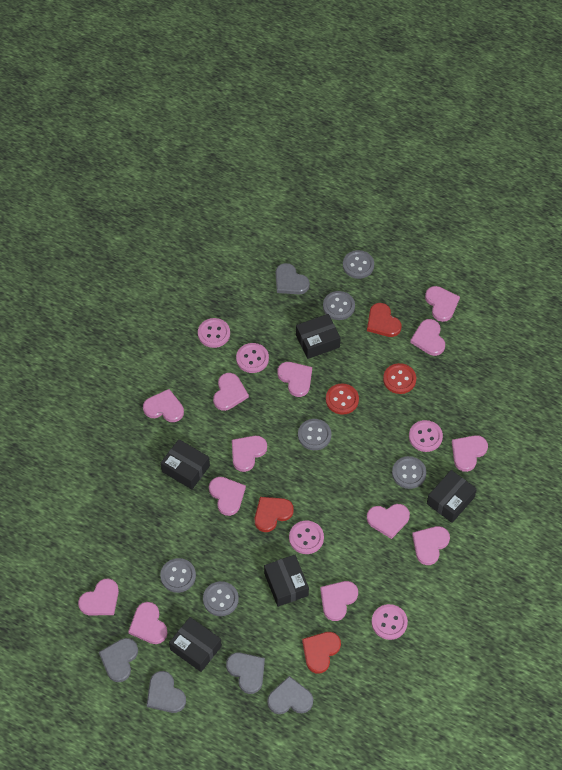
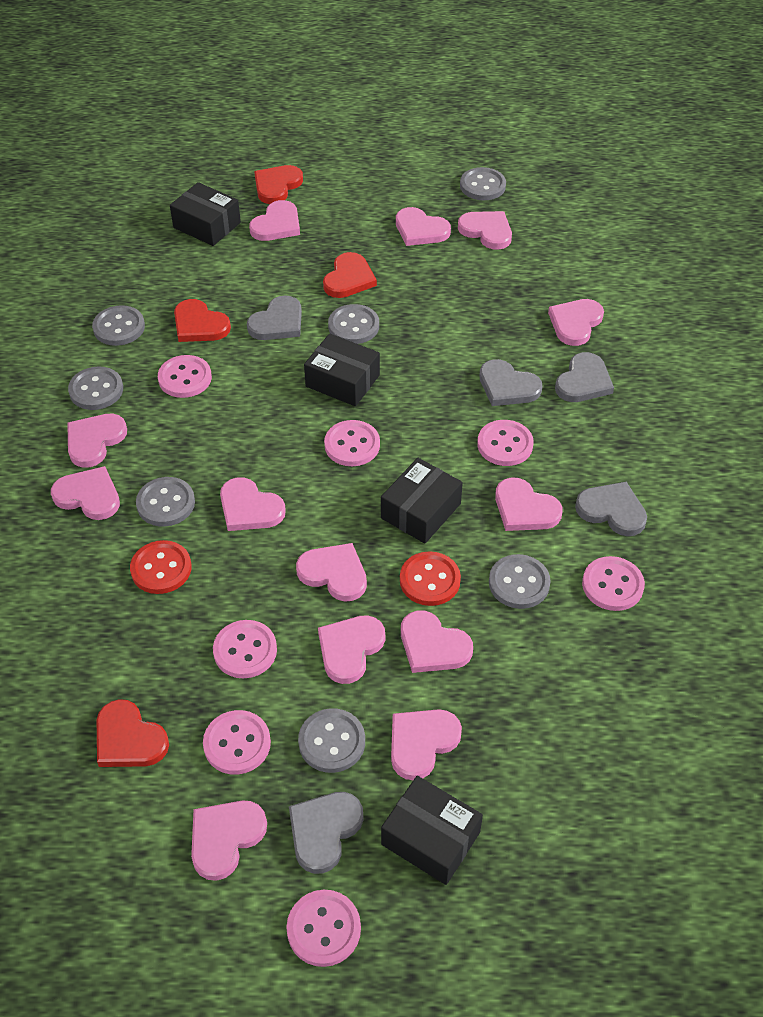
black box: [161,439,210,490] [169,617,222,672] [264,555,309,607] [296,314,341,359] [427,470,477,523] = 5 -> [170,182,241,246] [304,333,380,406] [381,458,463,544] [381,776,483,885] = 4
grey button: [160,558,196,593] [203,581,239,616] [298,419,331,450] [323,291,355,320] [343,250,374,279] [392,456,426,489] = 6 -> [68,367,123,410] [92,305,145,346] [136,477,195,527] [298,708,365,773] [328,304,379,344] [460,167,506,200] [489,554,550,609] = 7
pink button: [198,318,230,348] [236,343,269,373] [289,521,324,554] [371,604,408,640] [409,420,443,452] = 5 -> [158,355,212,398] [203,710,271,775] [213,620,277,678] [286,890,361,967] [324,420,380,466] [477,420,534,466] [582,556,645,611] = 7
red heart: [255,497,294,532] [302,632,341,674] [367,303,401,337] = 3 -> [97,699,169,767] [174,299,231,342] [254,165,303,204] [323,252,377,298] = 4

